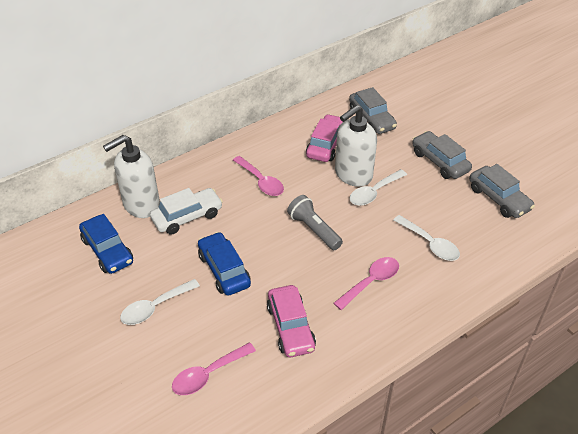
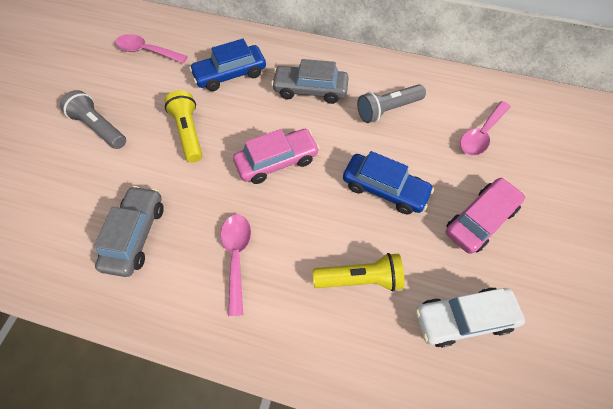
grey car: [349,87,397,134] [412,131,472,179] [469,164,535,218] = 3 -> [94,186,164,277] [271,59,349,104] = 2
grey flashlight: [287,195,343,250] = 1 -> [60,90,126,149] [357,84,426,123] = 2
white soap dispenser: [103,135,160,218] [335,105,377,187] = 2 -> none = 0
white spoon: [120,279,200,325] [350,169,407,206] [393,215,460,261] = 3 -> none = 0
yellow flashlight: none = 0 -> [164,91,202,162] [313,253,404,292] = 2

